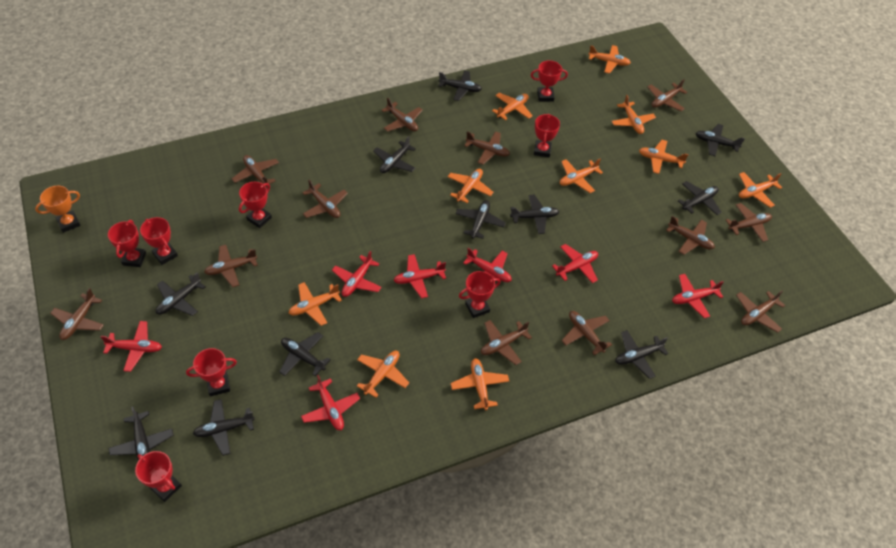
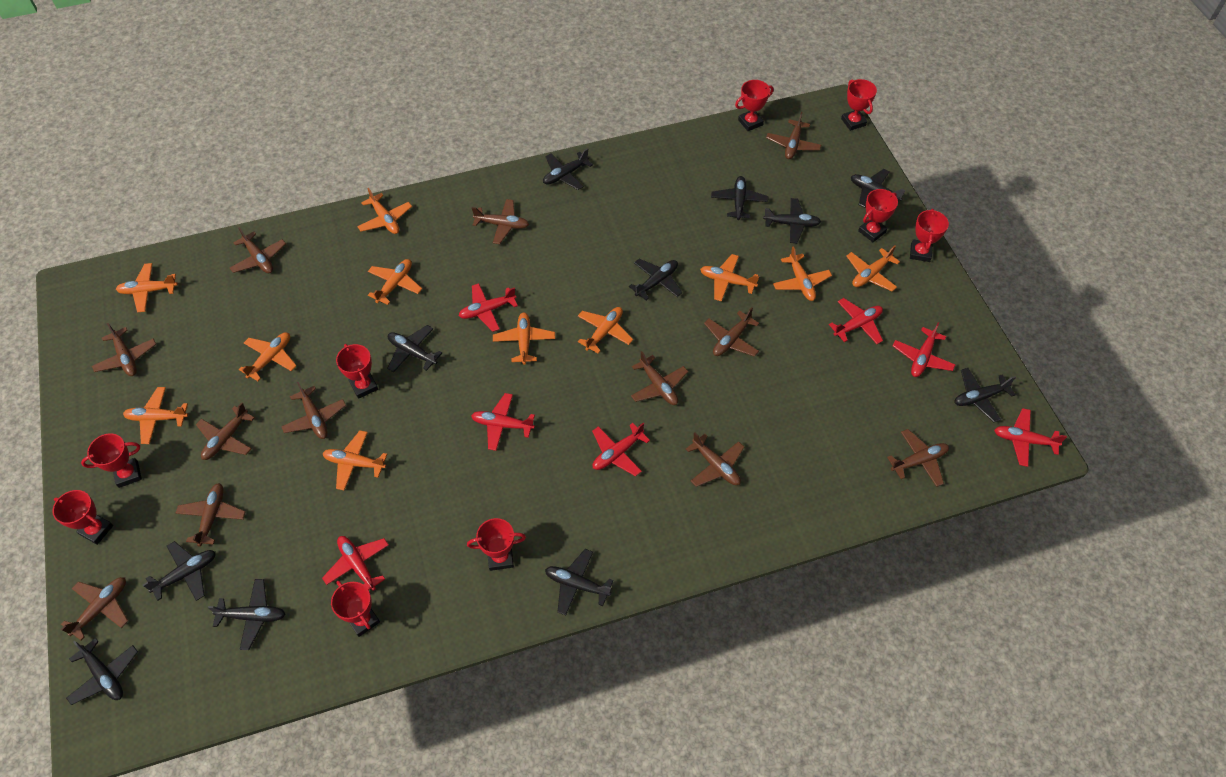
orange plane: [289,282,342,326] [357,351,409,398] [447,169,494,203] [451,358,509,410] [492,93,533,120] [560,158,603,193] [588,45,631,74] [611,95,656,134] [639,140,689,174] [739,172,782,208] = 10 -> [116,263,178,312] [123,387,188,444] [239,333,297,381] [322,430,387,490] [357,188,412,234] [368,259,422,305] [493,312,555,365] [578,307,633,354] [700,254,759,301] [773,246,832,301] [846,245,900,291] = 11
orange trophy: [35,186,81,233] = 1 -> none = 0
red trophy: [108,220,146,267] [135,451,182,502] [140,217,178,265] [186,348,237,396] [239,182,272,228] [459,271,501,318] [531,61,568,102] [534,114,560,157] = 8 -> [53,490,113,545] [81,433,142,488] [331,581,380,637] [336,344,378,399] [467,518,526,571] [735,80,774,131] [841,79,877,131] [858,189,898,242] [910,209,949,262] = 9

